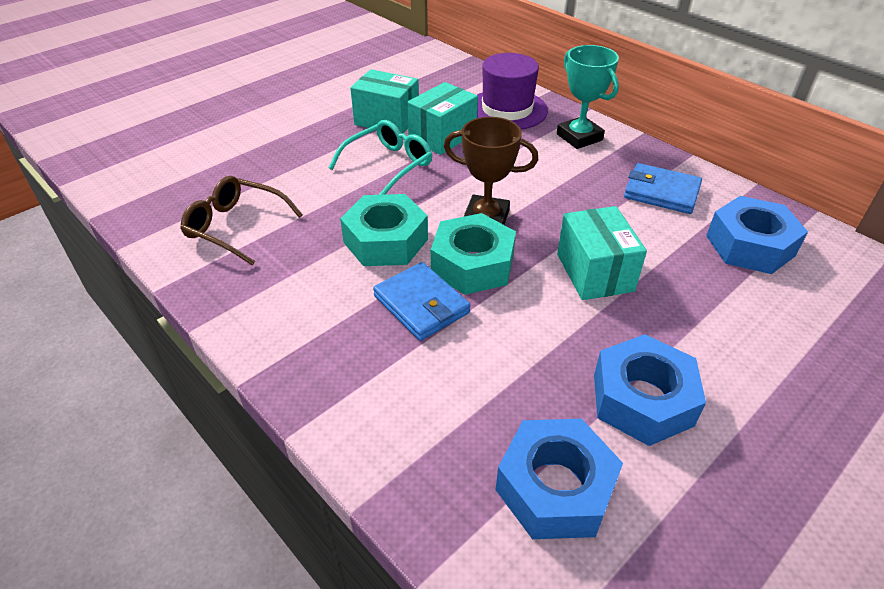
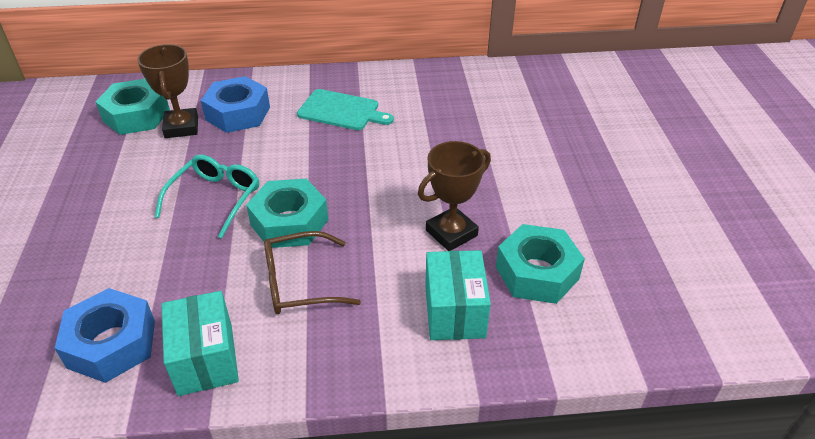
blue nut: [496,419,623,539] [594,334,706,446] [706,196,808,274] = 3 -> [55,288,155,383] [201,76,270,133] = 2
blue wallet: [373,262,470,341] [624,163,702,214] = 2 -> none = 0
brown trophy: [444,117,538,225] = 1 -> [137,44,198,138] [418,141,491,251] = 2
purple hat: [477,53,548,130] = 1 -> none = 0
turquoise box: [350,69,419,133] [407,82,478,155] [557,206,647,300] = 3 -> [161,291,239,396] [425,250,491,340] = 2
turquoise cutting board: none = 0 -> [297,89,394,130] = 1
turquoise nut: [340,194,428,266] [431,213,516,295] = 2 -> [95,79,170,135] [246,179,328,248] [496,224,585,304] = 3
turquoise trophy: [557,45,619,149] = 1 -> none = 0

